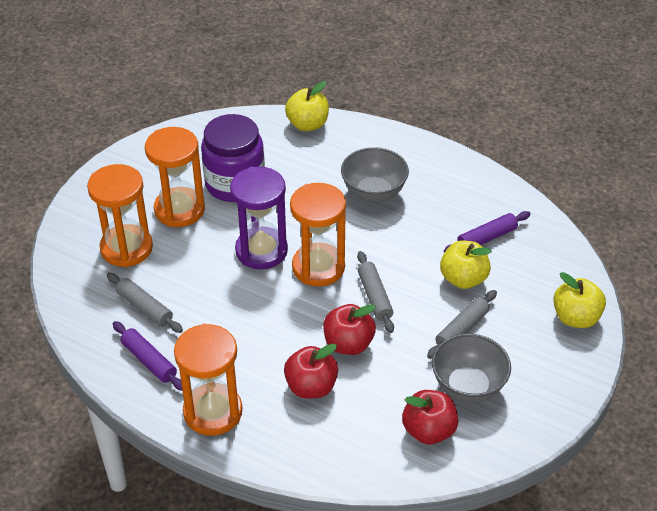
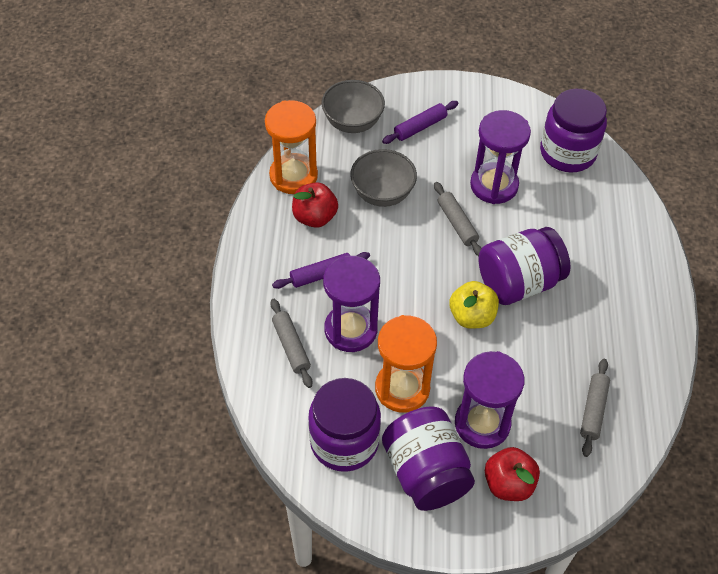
orange hourglass: [87,164,153,267] [145,127,205,227] [174,324,242,436] [290,183,346,286] = 4 -> [265,100,318,194] [375,315,437,413] = 2
purple hourglass: [230,167,288,269] = 1 -> [323,256,380,352] [455,351,524,449] [470,110,531,204] = 3
purple jar: [201,114,265,202] = 1 -> [308,378,381,472] [382,406,475,511] [479,227,571,305] [540,89,607,172] = 4
red apple: [284,343,338,398] [323,304,376,355] [402,390,458,444] = 3 -> [292,183,338,228] [485,447,540,501] = 2
yellow apple: [285,81,329,131] [440,241,492,289] [553,272,606,328] = 3 -> [449,281,499,329] = 1

